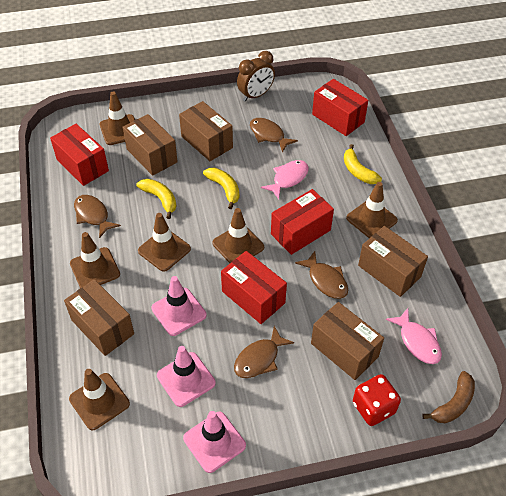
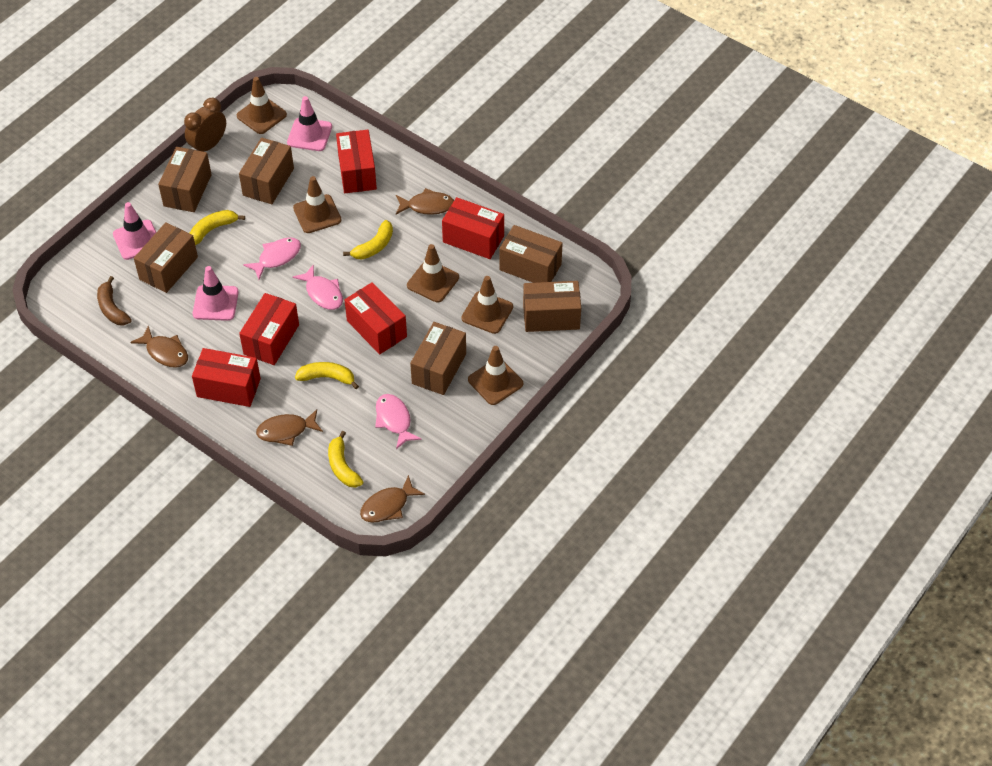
brown box: [64,279,134,356] [123,114,178,176] [179,101,233,161] [311,302,384,380] [358,226,428,297] = 5 -> [134,222,198,293] [158,147,212,212] [239,138,294,204] [410,322,466,395] [499,225,563,283] [523,281,581,332] = 6
brown traffic cone: [69,369,130,430] [70,232,120,288] [100,91,135,145] [138,213,191,272] [212,208,264,263] [346,182,398,238] = 6 -> [237,77,287,134] [293,176,342,233] [407,244,459,303] [461,276,513,334] [468,346,523,405] = 5
pink fish: [261,160,309,199] [386,308,442,364] = 2 -> [243,237,301,279] [293,264,343,310] [375,394,422,449] = 3
red box: [50,124,109,186] [221,251,287,324] [271,189,334,255] [312,79,368,136] = 4 -> [192,348,261,407] [239,293,299,365] [336,130,377,193] [345,282,407,354] [442,197,504,259] = 5
red dice: [353,374,401,426] = 1 -> none = 0
yellow banana: [136,179,177,219] [203,168,239,209] [344,144,382,184] = 3 -> [190,210,245,245] [295,362,359,389] [328,431,364,488] [343,220,393,259] = 4

